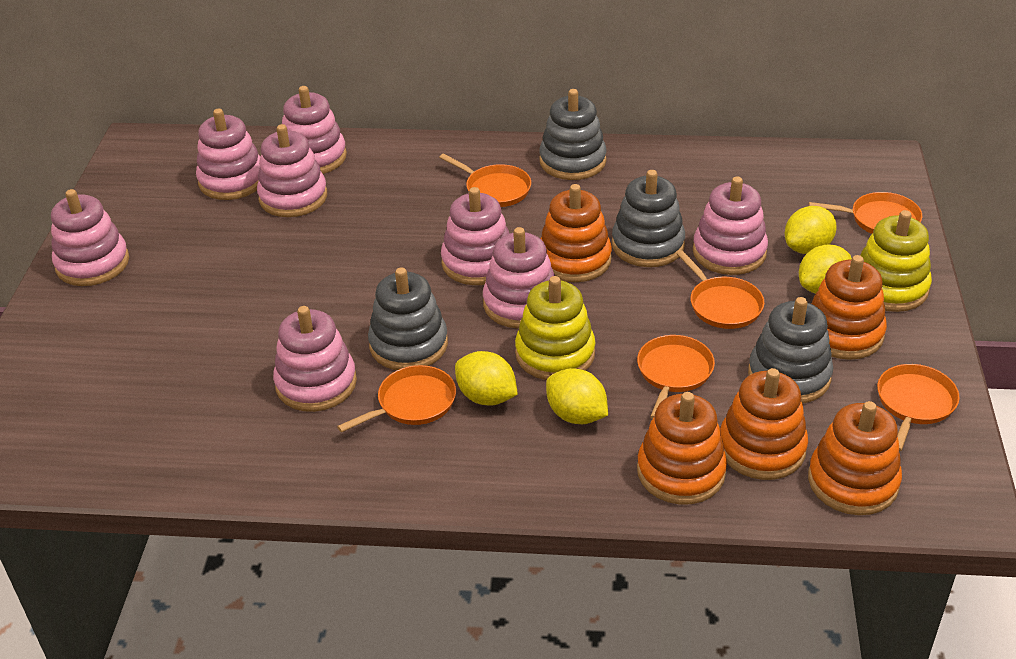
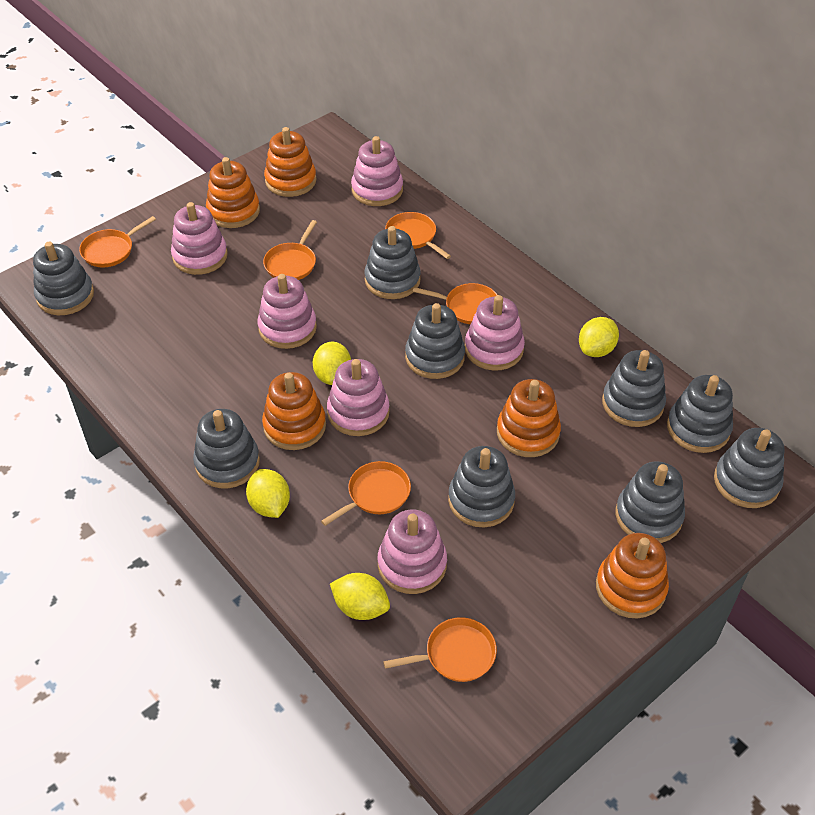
grey stacking toy: [368,267,448,370] [539,89,607,180] [612,170,685,267] [748,297,833,403] = 4 -> [33,242,94,315] [193,409,260,488] [364,226,421,299] [405,303,465,379] [448,446,515,527] [602,350,666,427] [615,461,685,543] [667,375,733,453] [714,428,785,508] = 9
pink stacking toy: [51,189,129,286] [196,108,260,200] [257,124,327,217] [273,306,357,412] [282,86,347,174] [441,187,510,285] [483,227,555,328] [693,176,768,275] = 8 -> [171,202,228,275] [257,274,317,349] [327,359,390,436] [351,136,403,206] [377,510,447,594] [465,295,525,371] = 6
yellow stacking toy: [515,276,595,380] [860,210,932,312] = 2 -> none = 0

